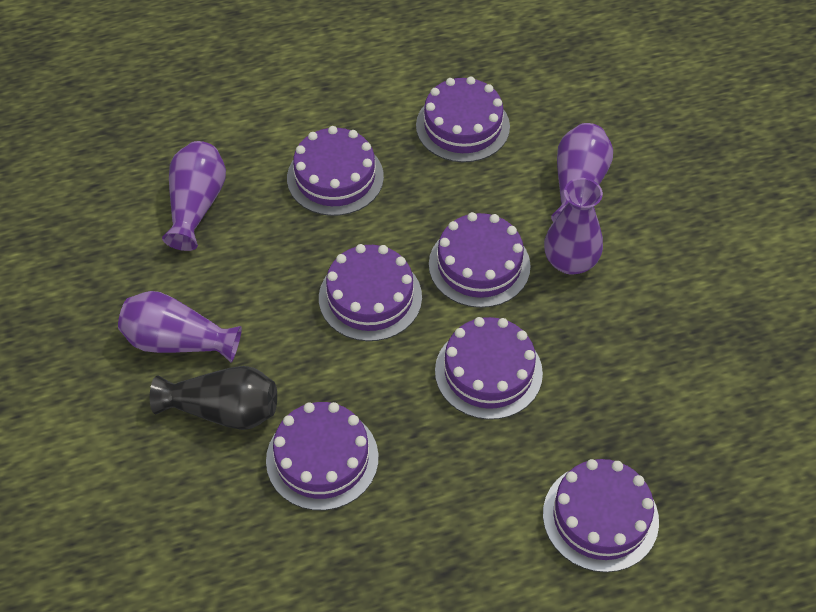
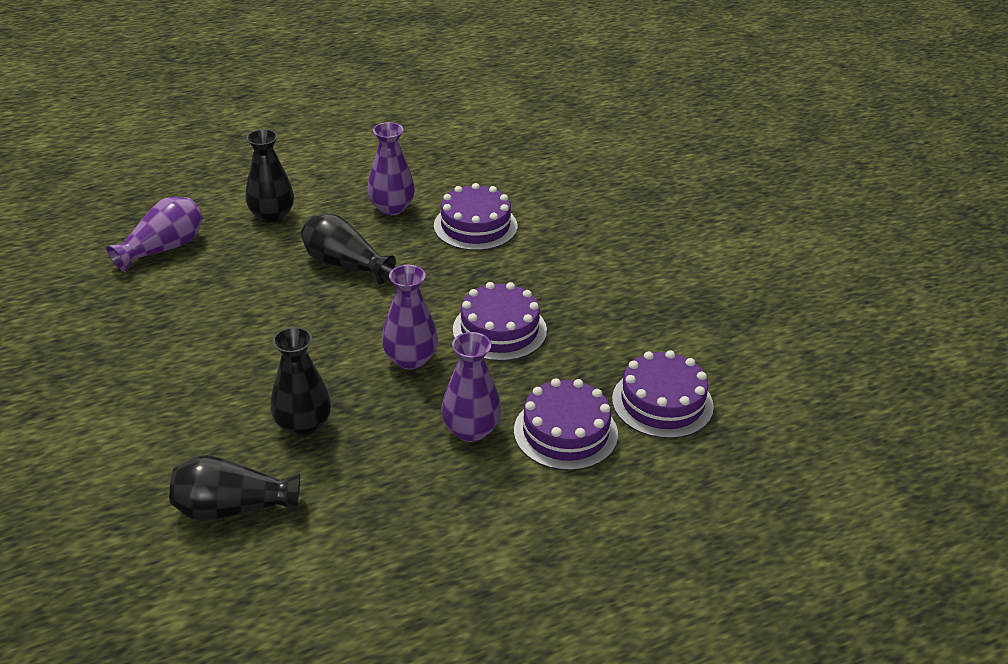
black vase: [150,366,277,430] = 1 -> [169,455,300,521] [245,129,294,223] [270,327,331,437] [301,214,396,284] = 4
purple cake: [266,402,378,511] [287,126,384,216] [319,244,422,341] [416,76,510,162] [429,212,531,308] [435,317,543,420] [543,459,659,572] = 7 -> [434,183,517,251] [453,282,547,361] [514,378,618,471] [612,350,714,439] = 4

